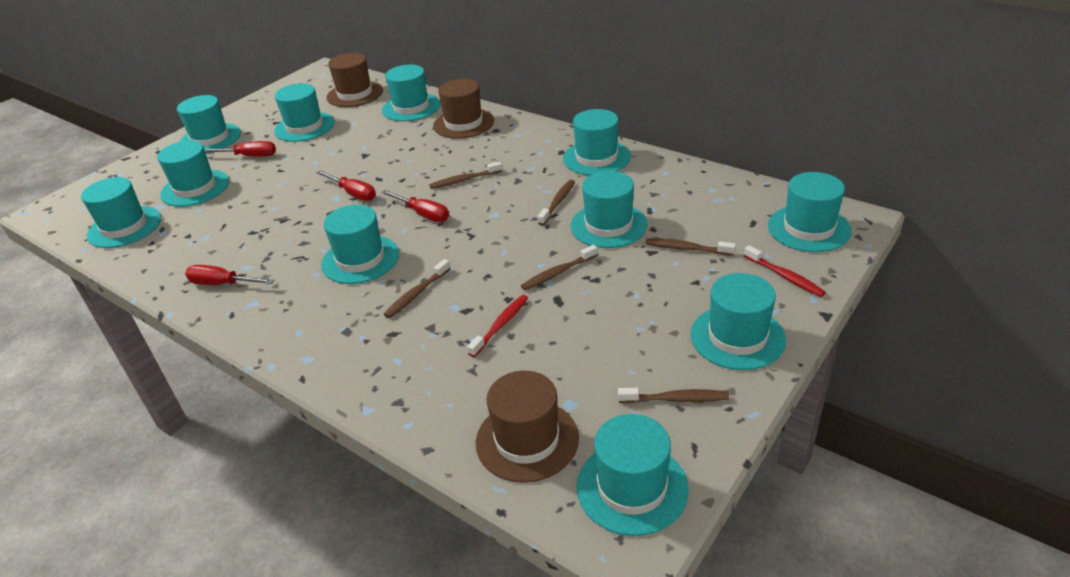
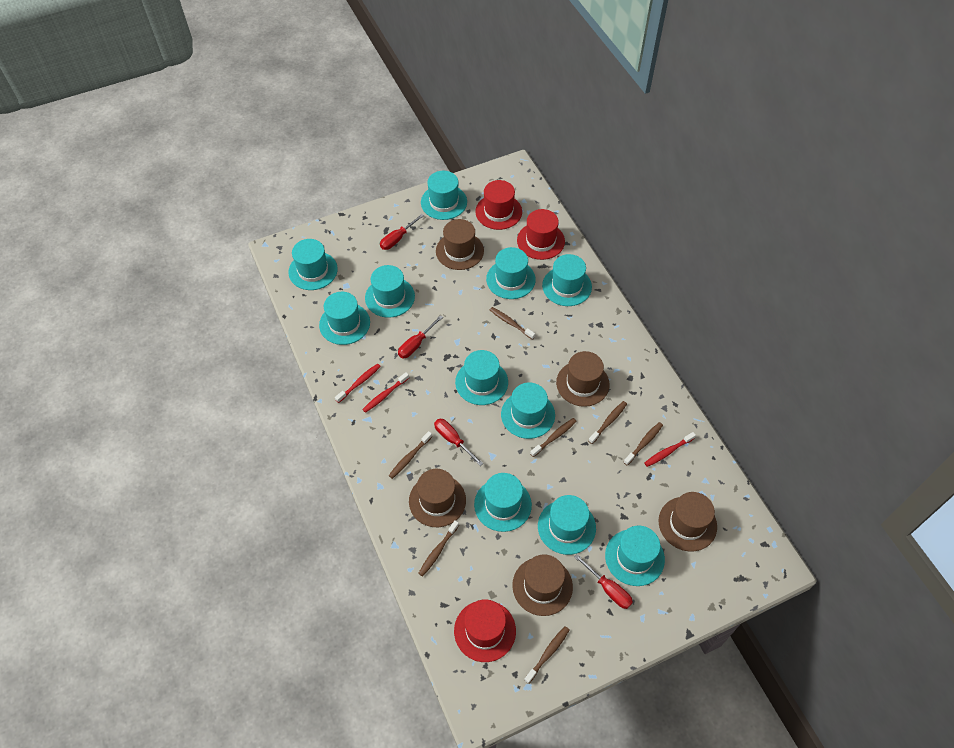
brown hat: [327,53,383,107] [433,79,494,139] [476,371,579,483] = 3 -> [409,469,466,527] [436,219,484,270] [512,554,573,616] [556,351,609,407] [658,492,717,551] = 5
brown toothbrush: [384,259,451,318] [429,161,502,189] [521,245,598,290] [538,180,575,226] [618,388,729,403] [646,239,736,256] = 6 -> [389,431,432,479] [418,521,459,576] [490,307,535,340] [524,626,569,684] [530,418,577,457] [588,401,627,444] [623,422,663,466] = 7
red hat: none = 0 -> [454,599,516,662] [475,180,522,230] [517,209,565,260] = 3
red toothbrush: [467,295,528,357] [744,245,826,297] = 2 -> [335,363,381,403] [362,372,409,413] [644,432,696,467] = 3

